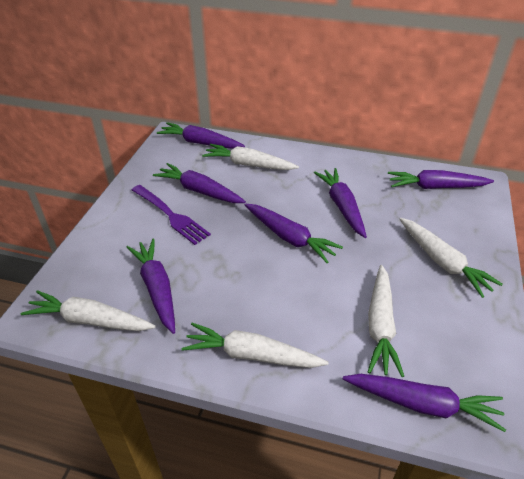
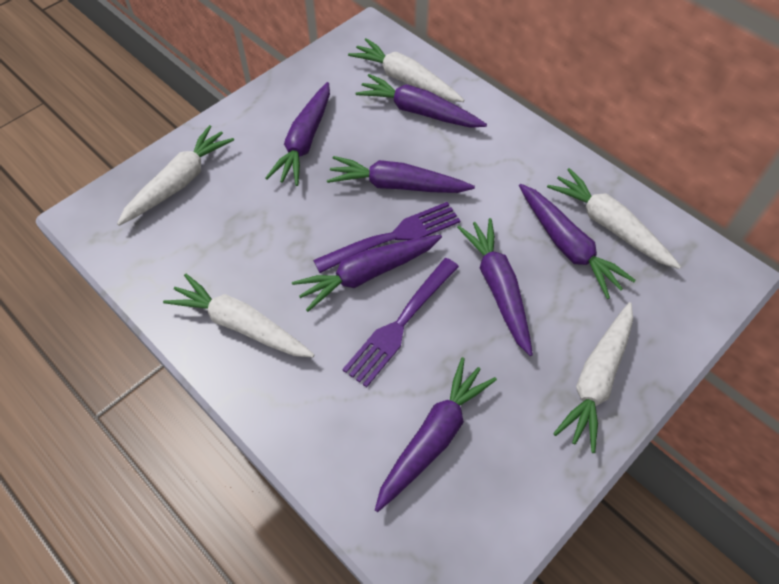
purple fork: [132,185,211,245] = 1 -> [313,202,460,273] [342,258,459,387] = 2

